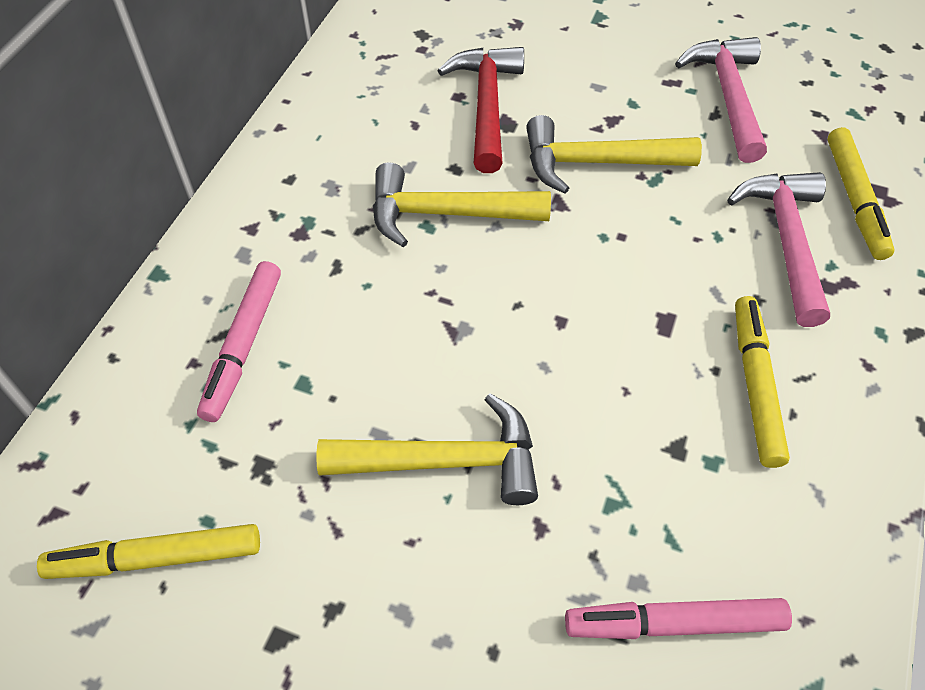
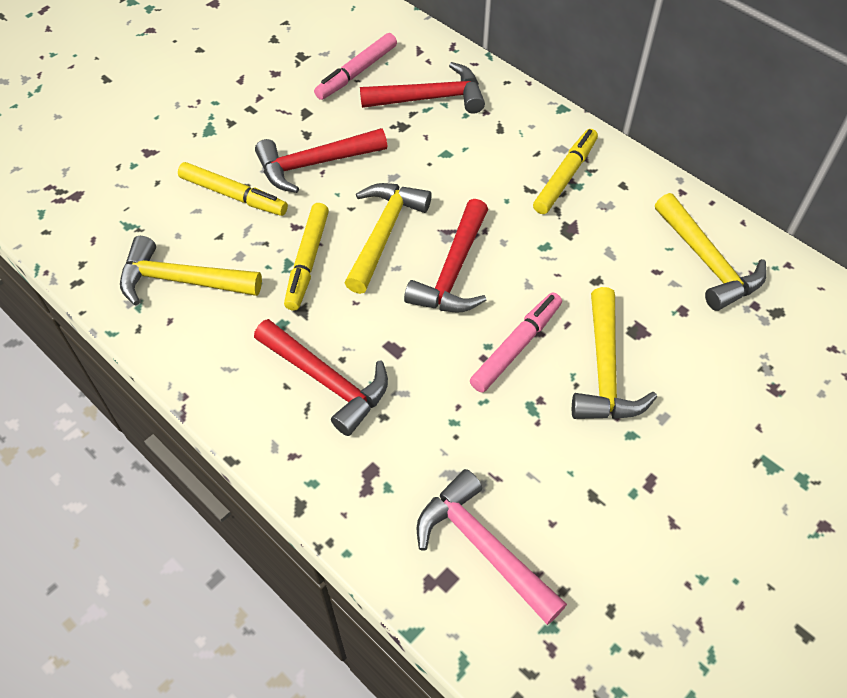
pink hammer: [675,37,767,163] [727,172,830,327] = 2 -> [417,469,567,625] = 1
red hammer: [437,47,524,173] = 1 -> [254,319,388,436] [255,128,387,193] [360,62,485,114] [404,199,488,313] = 4
yellow hammer: [316,393,538,505] [373,162,551,247] [526,115,702,194] = 3 -> [120,236,262,305] [345,183,432,294] [572,287,657,419] [655,193,767,311] = 4

